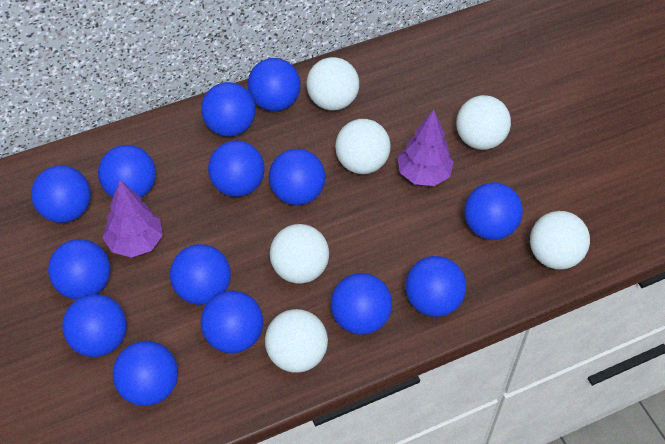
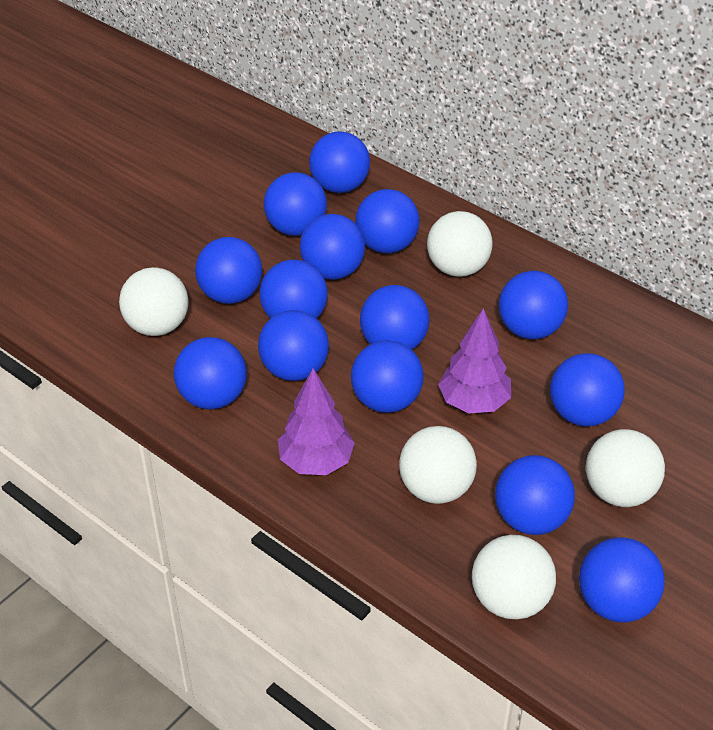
white ball: [265,309,328,373] [270,224,329,284] [307,57,359,111] [335,119,391,174] [456,95,511,150] [530,211,590,270] = 6 -> [119,267,189,336] [399,426,477,504] [427,211,493,277] [472,535,556,619] [586,429,665,507] = 5

